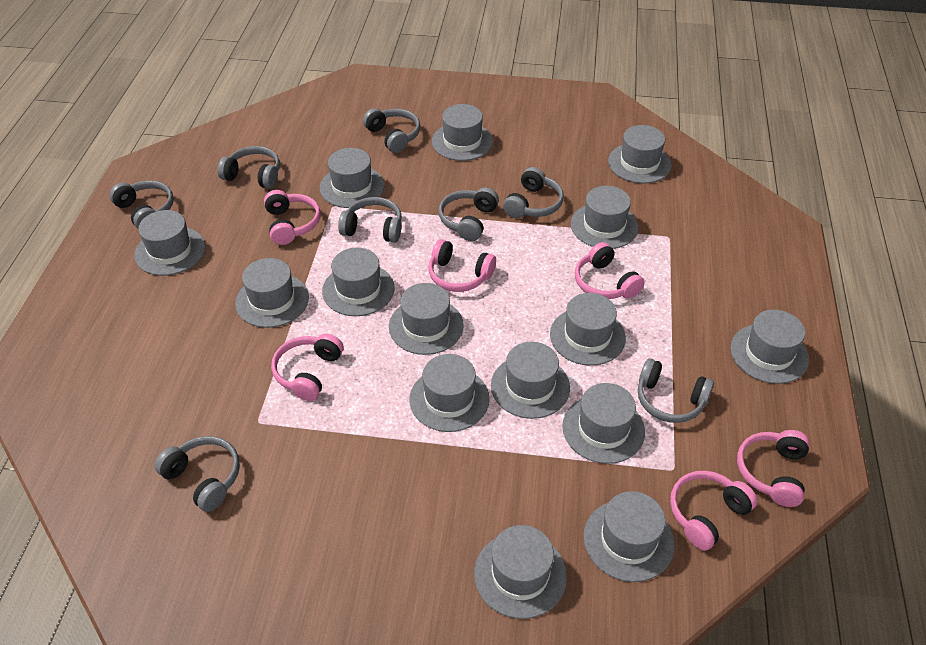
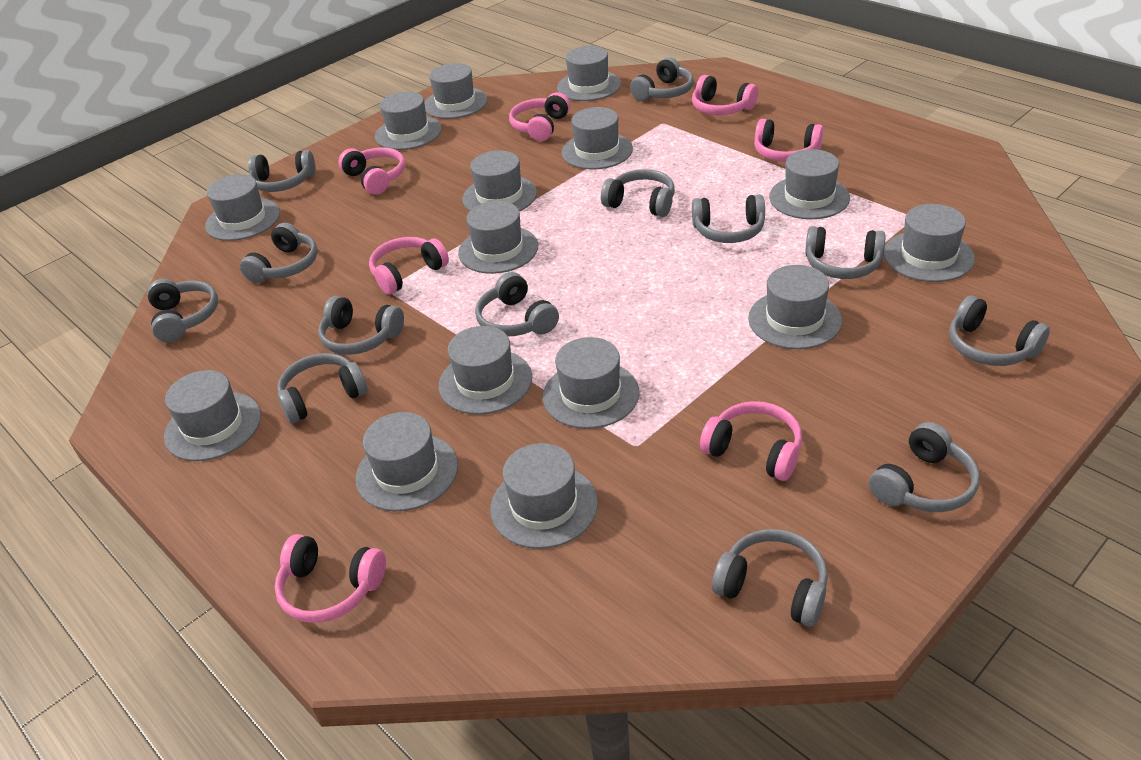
grey headphones: [109,180,174,229] [155,436,240,512] [218,146,280,189] [338,197,402,243] [363,108,420,153] [439,187,499,241] [503,167,564,218] [638,358,714,423] = 8 -> [147,279,218,342] [240,223,318,283] [248,150,315,192] [277,353,368,423] [318,296,404,355] [475,272,559,336] [601,169,675,217] [630,57,694,101] [692,194,765,243] [712,529,828,627] [805,226,886,279] [869,422,980,512] [949,295,1050,366] = 13
pink headphones: [264,190,320,245] [271,334,344,401] [429,239,496,292] [575,242,644,299] [670,471,758,551] [737,430,810,507] = 6 -> [275,534,386,623] [338,147,405,194] [369,237,449,295] [509,92,570,141] [692,75,758,115] [700,401,802,481] [754,119,824,162] = 7

